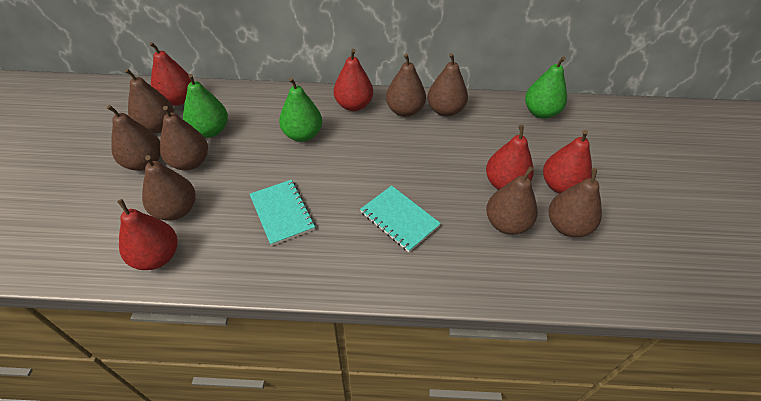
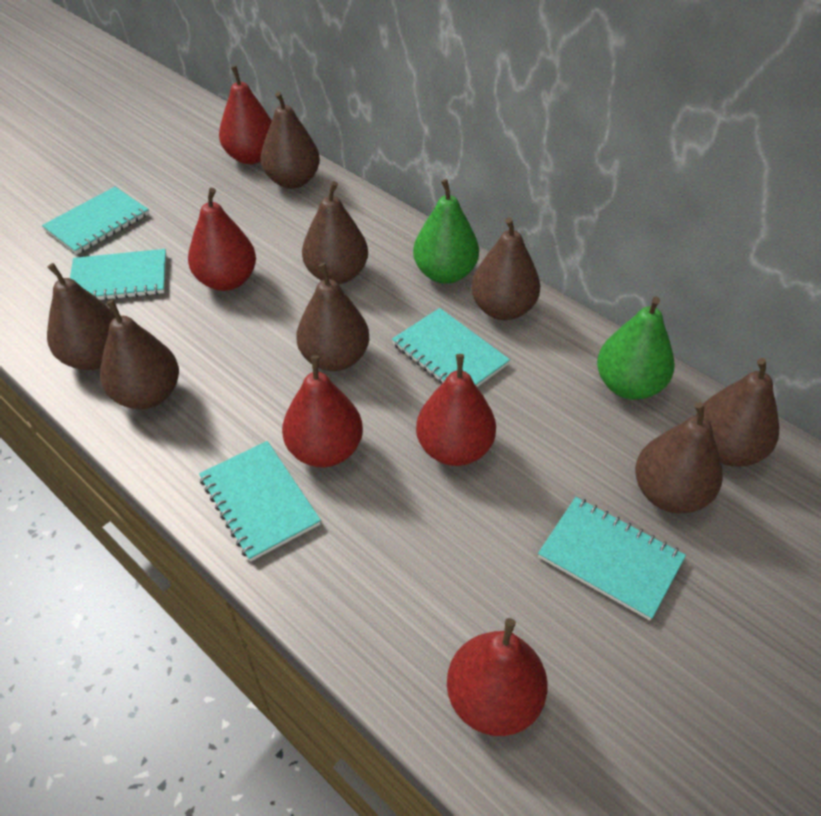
green pear: [183,74,228,138] [279,77,322,142] [525,56,567,118] = 3 -> [413,179,479,284] [597,297,675,400] = 2
turquoise notebook: [250,180,315,246] [360,185,441,252] = 2 -> [42,187,149,254] [70,249,166,300] [199,441,321,562] [392,308,510,387] [538,497,686,621] = 5

